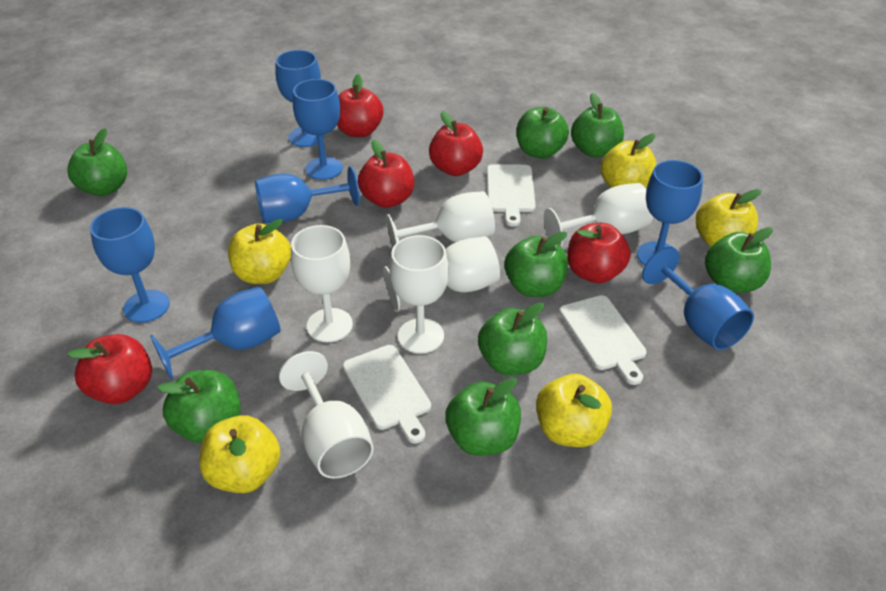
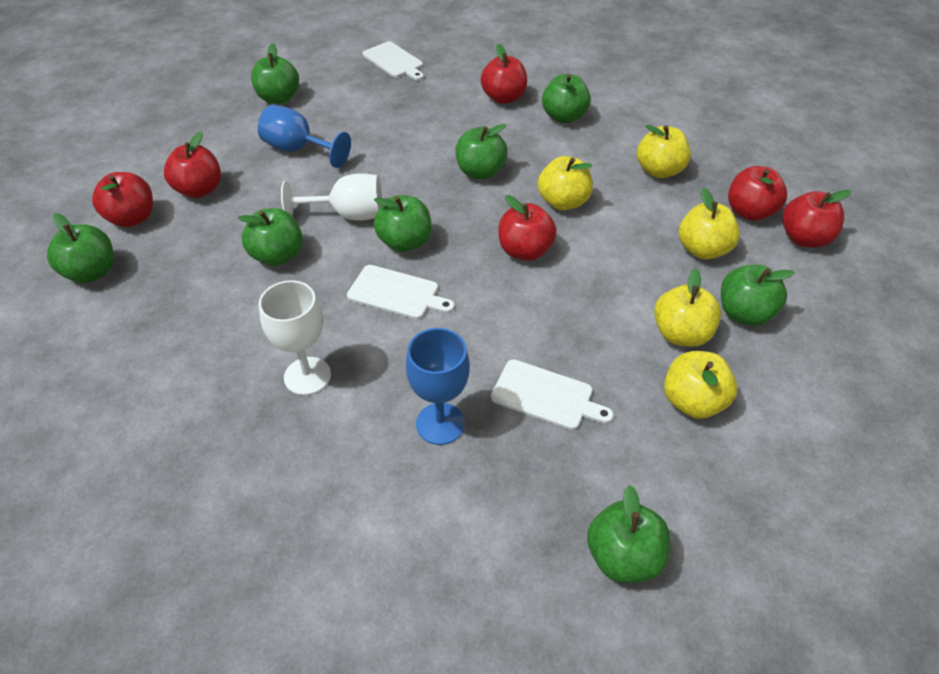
blue goblet: [90,207,170,323] [150,287,281,380] [255,166,360,223] [275,50,324,147] [293,79,343,180] [637,160,703,266] [642,247,754,350] = 7 -> [258,105,351,168] [406,328,470,445] = 2
red apple: [67,334,152,404] [337,74,383,137] [358,140,414,208] [429,111,483,176] [567,223,631,283] = 5 -> [92,172,153,227] [164,132,221,198] [481,44,527,104] [498,195,557,261] [728,166,787,221] [782,190,851,248] = 6
white goblet: [279,351,374,479] [291,225,353,342] [383,236,500,310] [386,191,495,248] [389,235,449,354] [544,183,653,247] = 6 -> [259,280,331,395] [281,173,382,221] = 2

